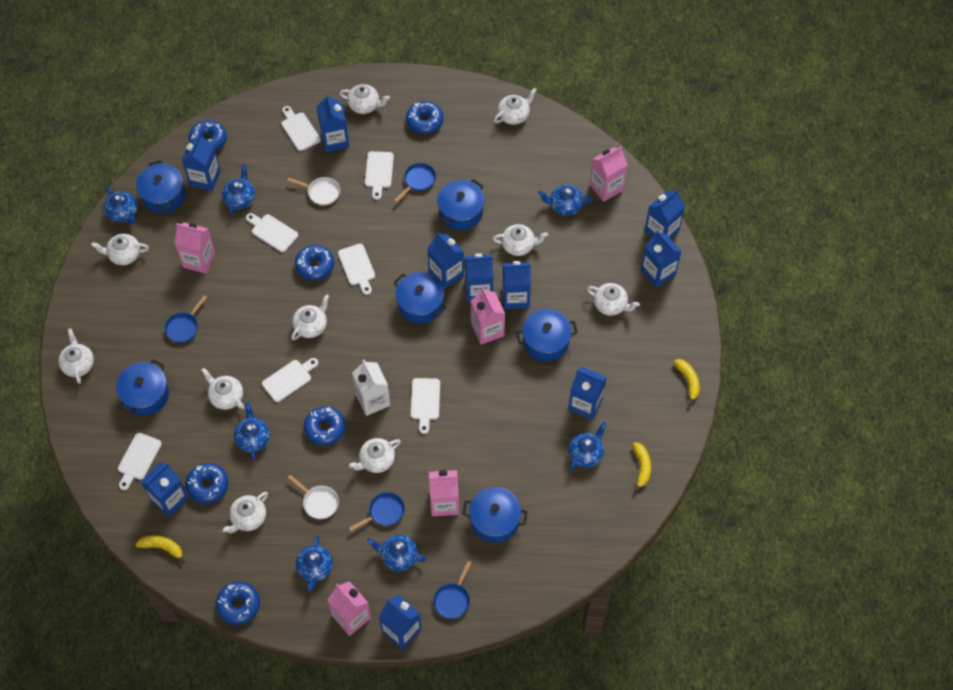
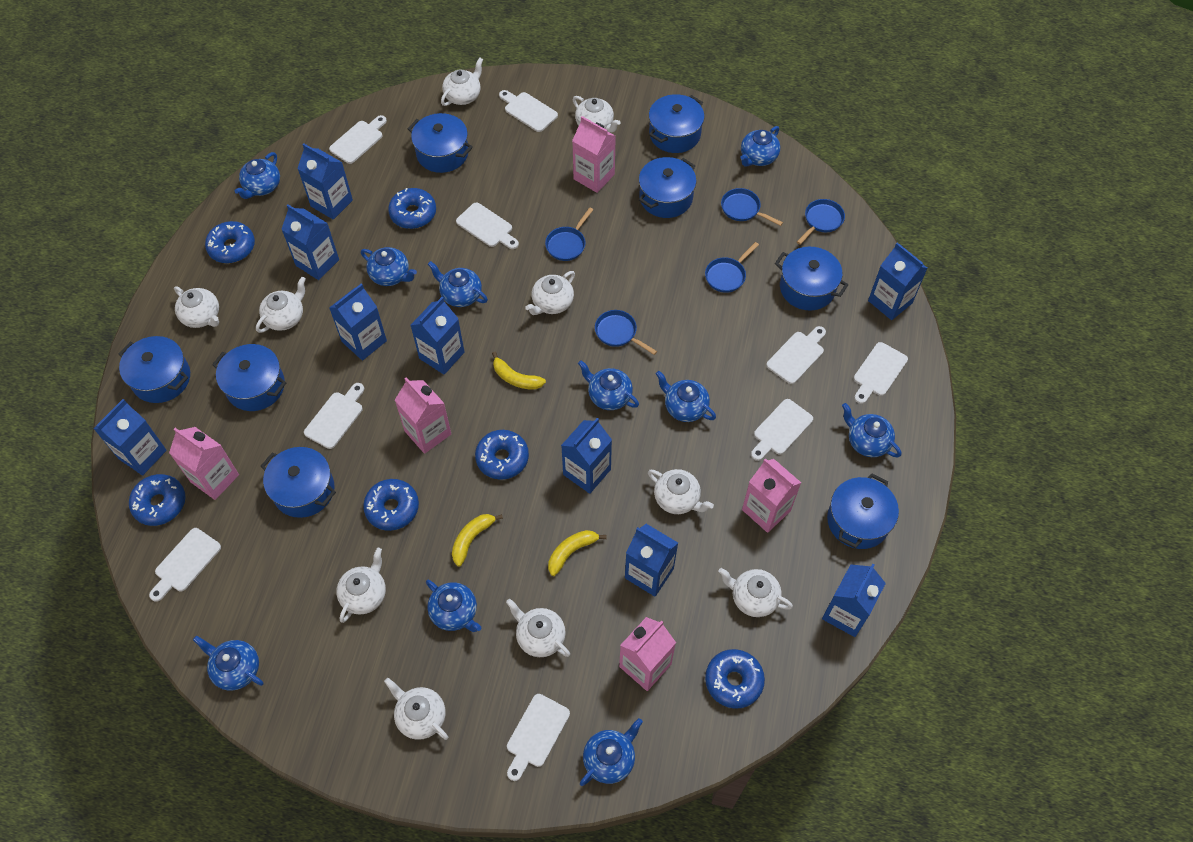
blue carton: [140,462,188,517] [182,133,221,191] [316,94,349,152] [379,595,421,650] [427,232,464,289] [465,253,493,302] [502,261,531,309] [568,367,607,420] [641,230,682,288] [645,189,685,239] = 10 -> [94,399,167,475] [281,204,339,280] [297,144,353,220] [329,283,387,360] [410,297,464,375] [561,418,612,494] [625,524,678,597] [822,564,886,637] [868,242,928,320] = 9
blue pan: [164,295,207,343] [349,492,405,531] [394,163,436,202] [433,561,472,619] = 4 -> [545,207,593,261] [595,310,657,355] [705,242,759,293] [721,188,783,226] [797,199,845,245] = 5
blue pot: [116,359,169,416] [136,160,185,213] [394,272,447,324] [437,179,484,230] [462,487,528,543] [516,309,578,361] = 6 -> [118,336,190,403] [212,344,286,411] [261,447,336,518] [408,113,473,173] [639,157,696,218] [649,94,704,153] [775,247,848,311] [827,473,899,549] = 8
blue teapot: [104,187,137,224] [222,164,255,215] [234,402,270,460] [296,535,333,591] [367,535,426,571] [538,185,592,216] [568,422,607,471] = 7 -> [193,636,264,690] [235,152,280,199] [361,247,417,286] [426,579,481,632] [428,261,488,307] [578,360,639,410] [580,718,643,786] [656,371,716,422] [740,126,780,167] [842,403,901,458] = 10
white carton: [352,360,390,416] = 1 -> none = 0
white cutting board: [118,433,162,490] [246,213,298,252] [262,358,318,402] [281,106,321,151] [338,244,375,295] [365,151,394,200] [411,378,440,434] = 7 -> [149,528,221,602] [304,383,364,449] [329,115,387,164] [456,203,519,249] [499,90,558,132] [507,694,570,781] [751,399,813,461] [766,326,826,384] [854,342,908,404] = 9
white pan: [287,177,340,205] [288,475,339,519] = 2 -> none = 0

